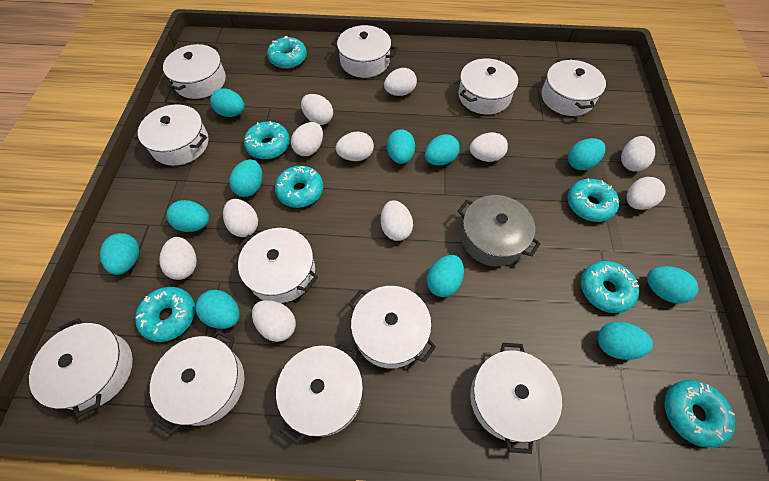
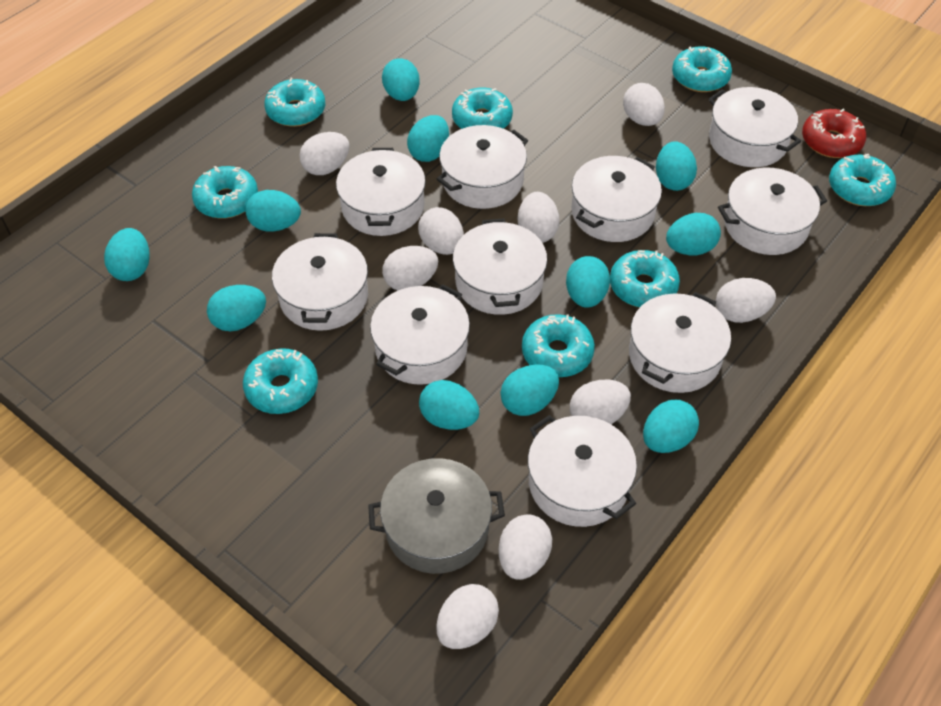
red donut: none = 0 -> [802,109,867,158] = 1
turquoise donut: [135,287,195,342] [244,121,290,159] [267,36,307,69] [275,166,323,208] [567,178,619,222] [581,261,639,313] [664,380,735,448] = 7 -> [192,166,258,219] [243,348,318,414] [264,78,325,127] [452,87,513,129] [522,314,595,377] [610,250,680,307] [672,46,732,92] [829,154,896,206] = 8
white egg: [159,237,197,280] [223,199,258,237] [252,300,296,342] [291,122,323,156] [301,94,333,125] [336,132,374,161] [381,200,413,241] [384,68,417,96] [470,132,508,162] [621,136,655,172] [627,177,666,210] = 11 -> [299,132,349,175] [382,246,438,291] [418,207,464,255] [436,584,499,649] [499,514,552,580] [518,192,559,243] [570,380,631,424] [623,83,665,126] [716,278,776,323] = 9
white pot: [29,318,133,418] [137,104,208,166] [150,330,244,435] [163,44,226,99] [237,228,318,303] [276,341,363,444] [332,25,397,78] [348,286,436,368] [459,58,518,115] [470,343,562,454] [542,59,606,116] = 11 -> [272,233,368,331] [336,148,426,236] [370,284,470,385] [437,125,528,209] [453,219,547,315] [528,415,637,527] [571,156,662,242] [629,292,731,393] [709,87,801,167] [718,168,827,255] = 10

